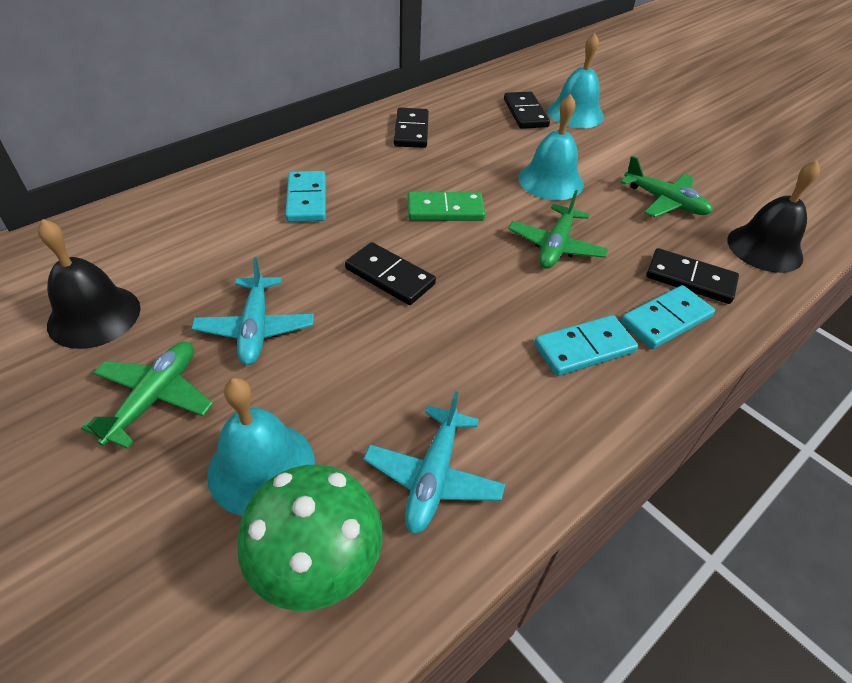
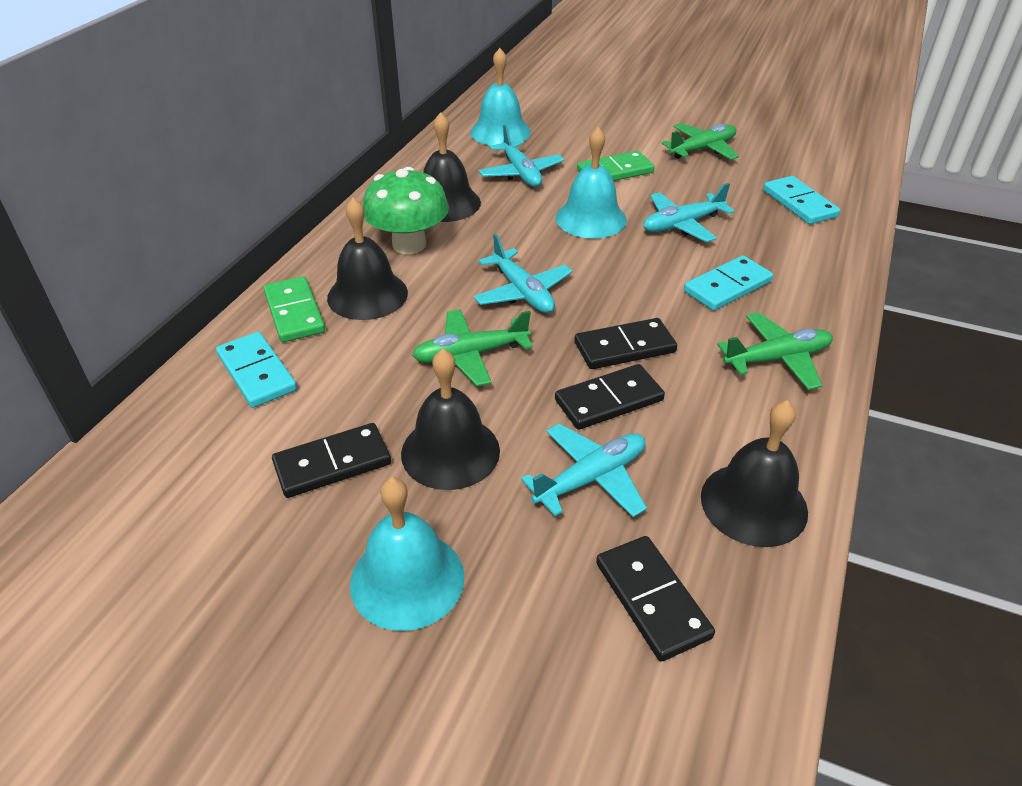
black bell: [38,219,140,349] [727,160,820,273] = 2 -> [327,198,408,320] [401,349,500,490] [423,112,481,222] [701,400,808,547] = 4
green domino: [407,192,485,221] = 1 -> [263,276,325,342] [577,151,655,181] = 2
turquoise plane: [191,257,314,365] [363,391,505,534] = 2 -> [473,234,573,313] [479,125,564,187] [521,423,647,517] [643,183,735,242] = 4

